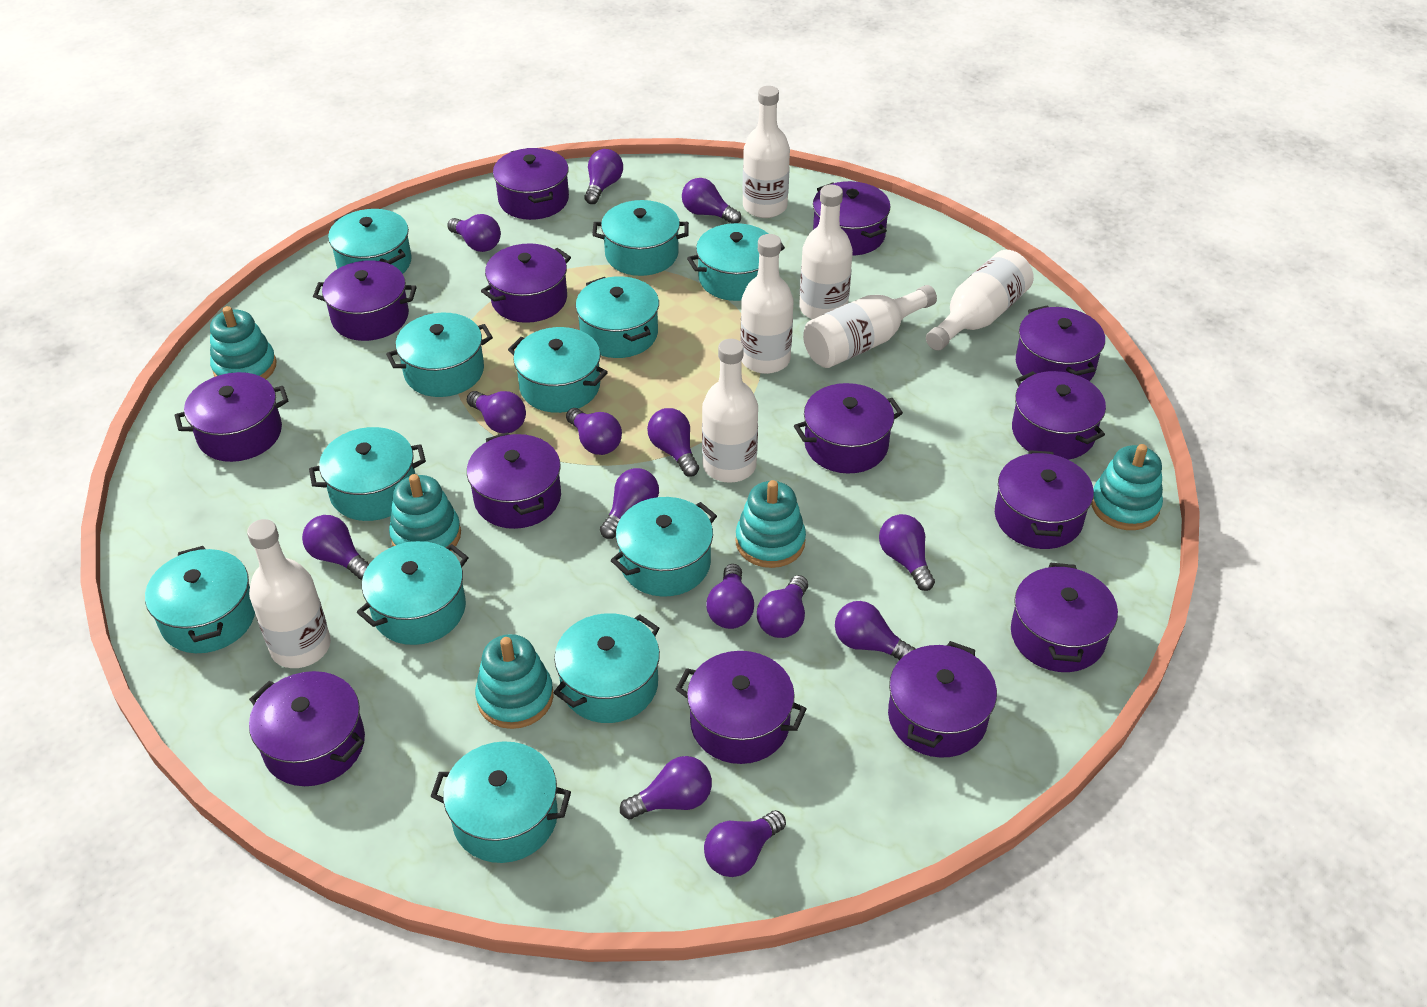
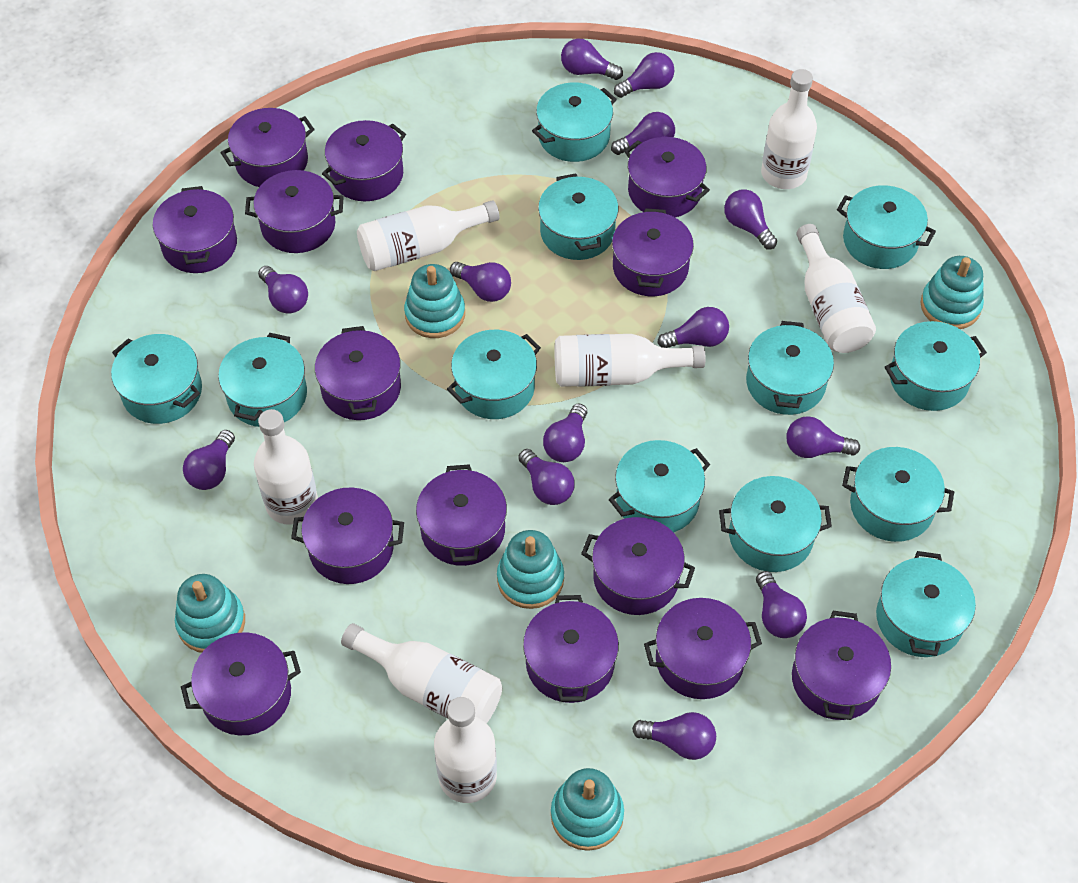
purple light bulb: [302,515,369,580] [447,214,501,252] [467,391,526,433] [566,408,622,455] [584,149,623,204] [600,468,659,539] [620,756,712,819] [647,408,699,477] [682,178,741,224] [704,810,786,877] [706,564,754,629] [757,575,808,638] [835,601,915,660] [879,514,935,591] = 14 -> [183,430,235,490] [258,266,308,314] [450,262,511,302] [518,449,575,505] [543,403,587,462] [561,38,623,80] [611,112,675,155] [614,52,674,98] [632,712,716,760] [657,307,729,348] [724,189,777,249] [756,571,807,638] [786,416,860,458] = 13

